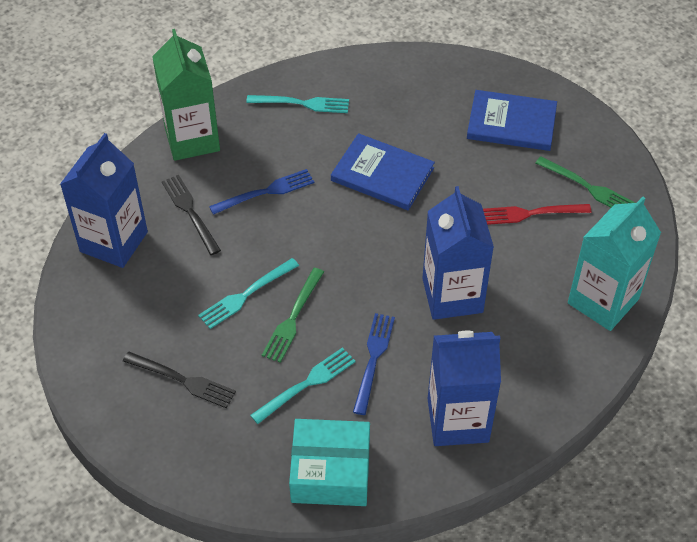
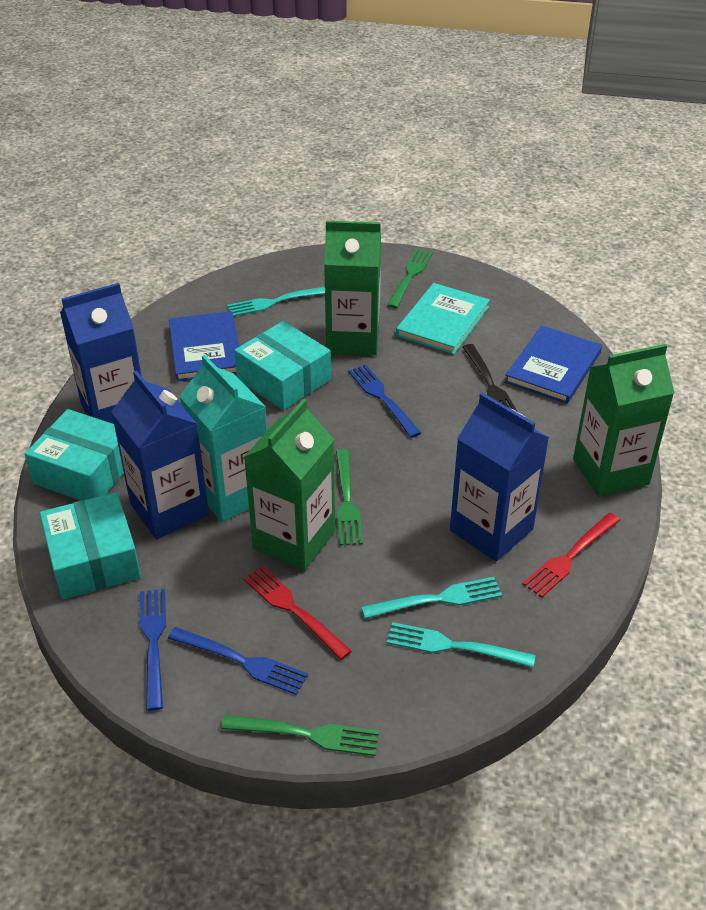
black fork: [123,352,236,408] [162,175,221,255] = 2 -> [463,344,518,412] = 1
blue fork: [209,169,315,215] [353,313,395,415] = 2 -> [140,589,166,711] [168,627,308,695] [348,364,421,438] = 3
green carton: [152,29,220,161] = 1 -> [244,399,335,571] [324,221,381,355] [573,344,674,496] = 3
green fork: [262,268,324,363] [536,156,635,208] = 2 -> [221,715,379,756] [336,449,363,546] [387,249,433,308] = 3
red fork: [483,204,591,225] = 1 -> [243,566,352,660] [523,513,620,598] = 2
turquoise book: none = 0 -> [396,283,490,355] = 1
turquoise box: [289,419,370,506] = 1 -> [25,409,124,501] [40,492,141,600] [234,321,331,410] = 3

